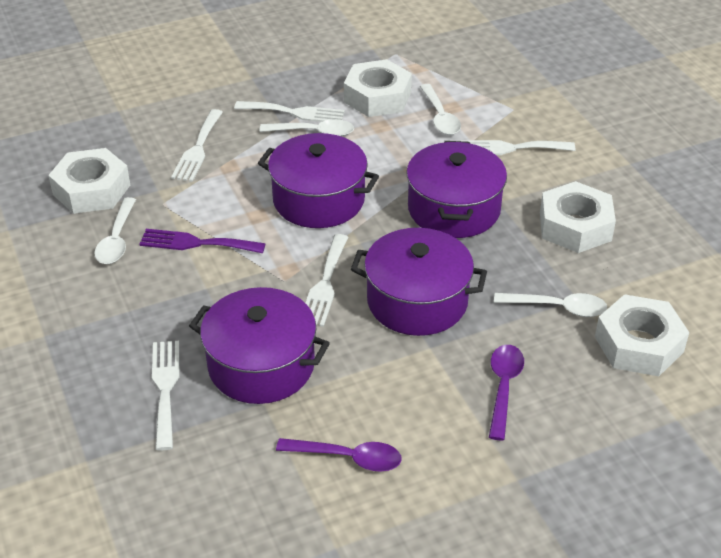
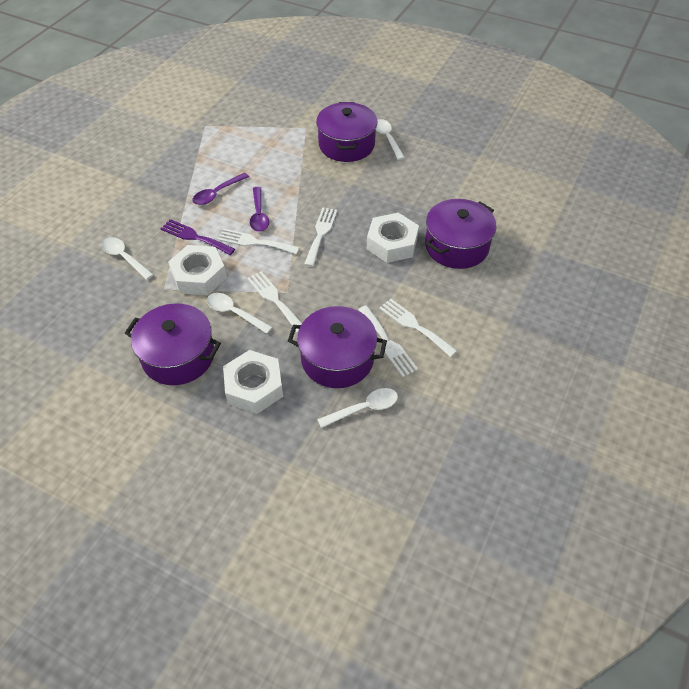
white nut: [48,148,130,214] [344,59,412,117] [540,181,616,253] [595,294,690,376] = 4 -> [168,245,227,295] [223,350,283,414] [367,213,419,263] = 3

